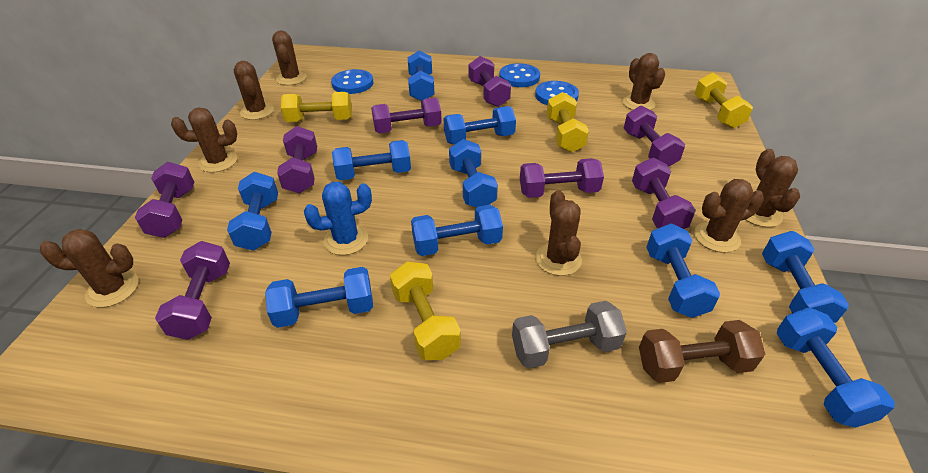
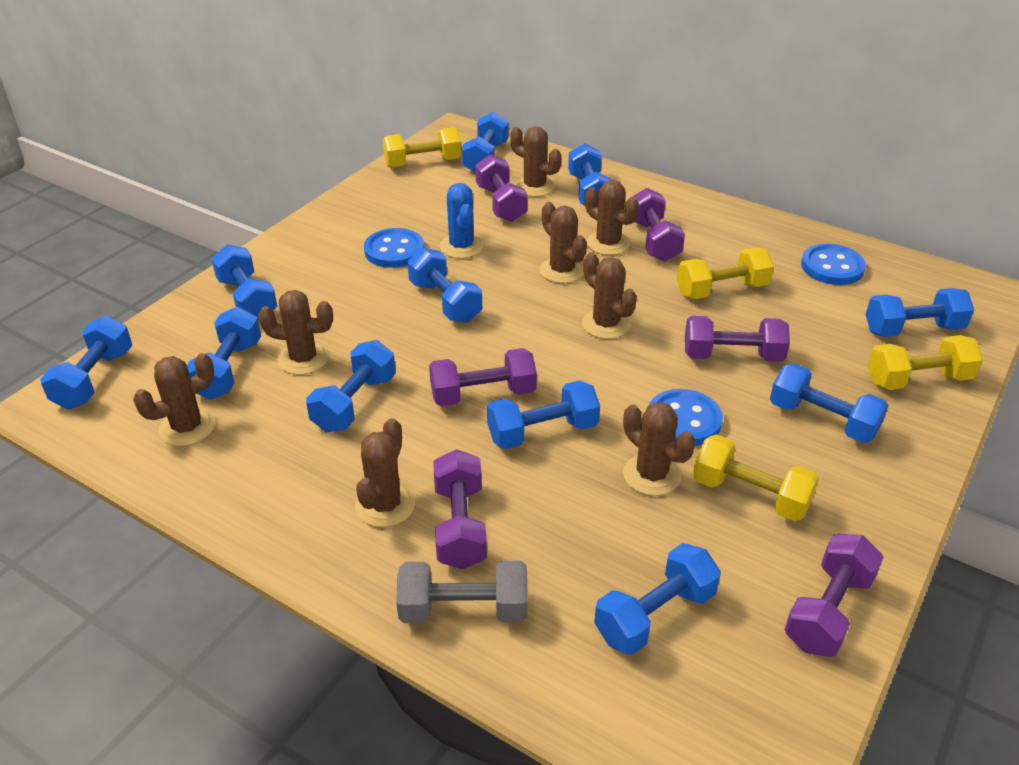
blue dumbbell: [227,172,278,251] [265,267,373,328] [332,140,411,180] [408,51,435,101] [411,205,503,256] [444,106,516,144] [449,139,498,207] [646,223,720,318] [762,231,849,323] [777,307,895,428] = 10 -> [40,316,132,409] [187,307,261,400] [211,244,277,320] [306,340,396,432] [408,248,482,323] [462,112,509,173] [487,380,600,449] [568,143,612,206] [594,543,721,655] [770,363,889,443] [865,288,974,337] = 11
brown dumbbell: [639,320,765,383] = 1 -> none = 0
purple dumbbell: [135,162,194,238] [155,241,230,340] [277,126,317,193] [371,97,442,133] [469,56,511,107] [520,158,604,198] [624,105,685,167] [632,158,696,229] = 8 -> [429,348,537,407] [433,449,487,569] [475,154,528,222] [630,188,685,261] [685,316,790,362] [784,534,884,657] = 6

